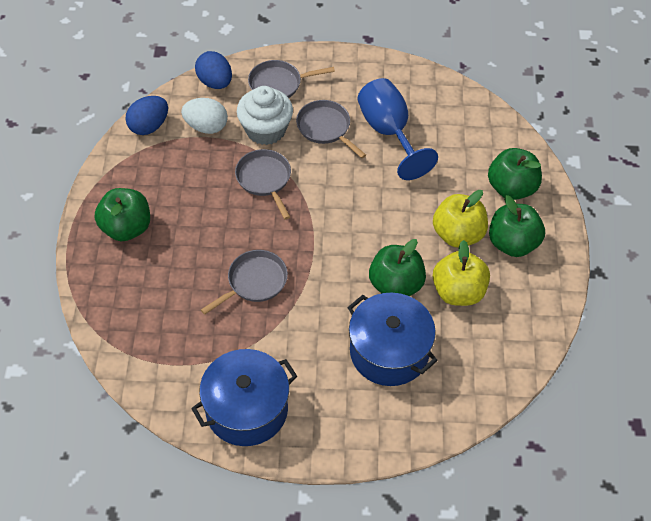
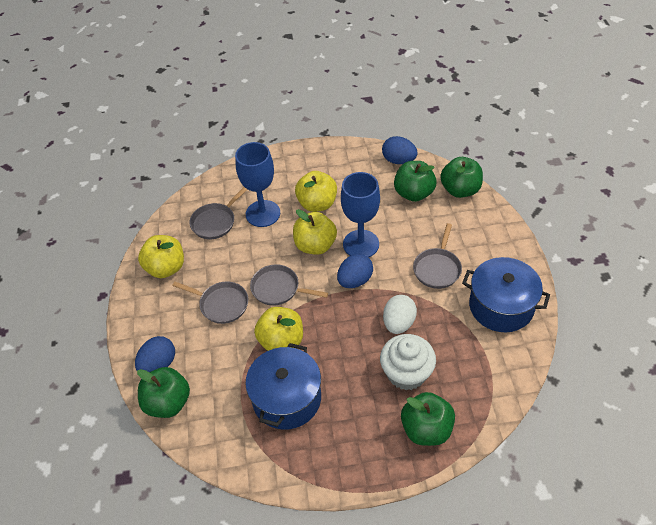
blue egg: [125,96,168,135] [195,51,232,89] = 2 -> [135,336,175,372] [337,254,373,288] [382,136,418,164] = 3
blue goblet: [358,78,438,180] = 1 -> [235,142,280,227] [341,172,380,257] = 2
yellow apple: [433,190,488,248] [433,240,490,306] = 2 -> [138,235,184,278] [254,307,303,351] [293,209,337,255] [295,171,337,212] = 4

